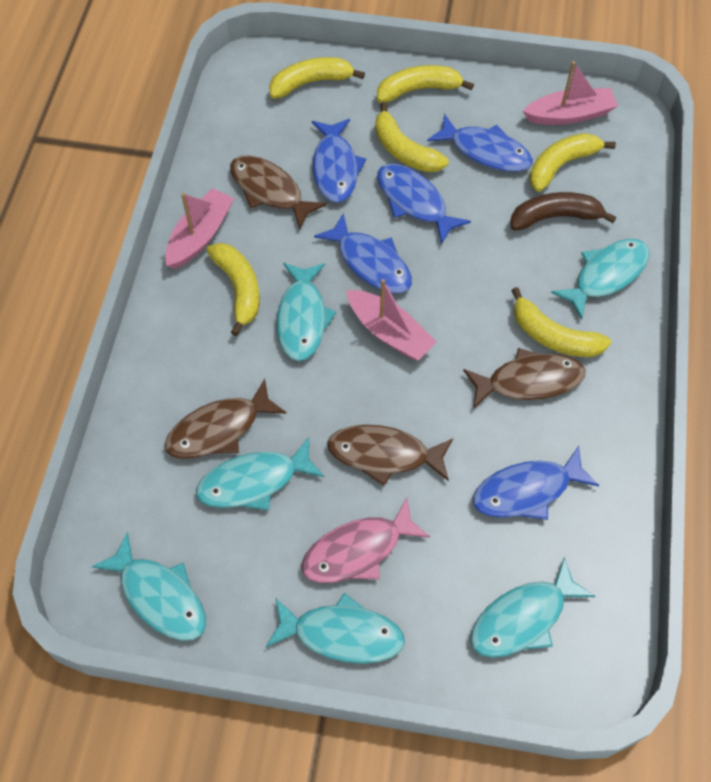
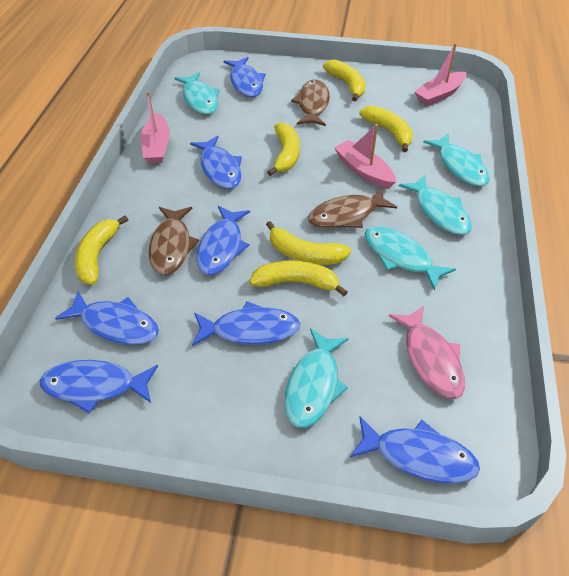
blue fish: [312,119,366,203] [314,213,412,293] [377,164,471,245] [427,114,533,172] [473,446,599,520] = 5 -> [40,360,158,413] [55,291,159,345] [190,135,242,189] [192,301,300,346] [196,206,250,275] [224,57,266,97] [350,417,480,484] = 7
brown banana: [510,192,616,230] = 1 -> none = 0
brown fish: [165,379,286,459] [230,155,327,229] [327,425,453,486] [463,348,585,409] = 4 -> [149,207,199,275] [291,80,330,126] [308,187,397,228] = 3
turquoise fish: [91,532,206,641] [196,437,324,510] [266,593,405,664] [277,263,336,361] [470,557,595,658] [551,239,650,320] = 6 -> [175,72,220,115] [284,328,349,428] [365,226,456,291] [399,175,472,235] [423,133,490,187] = 5

